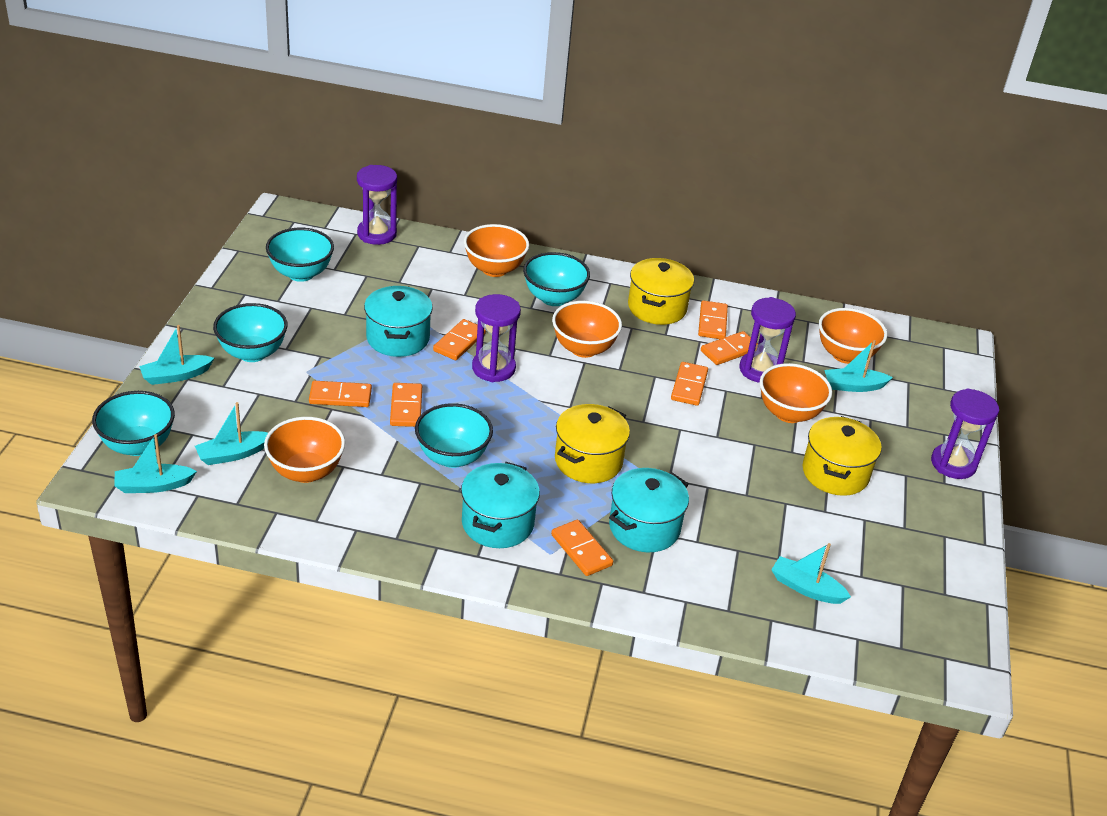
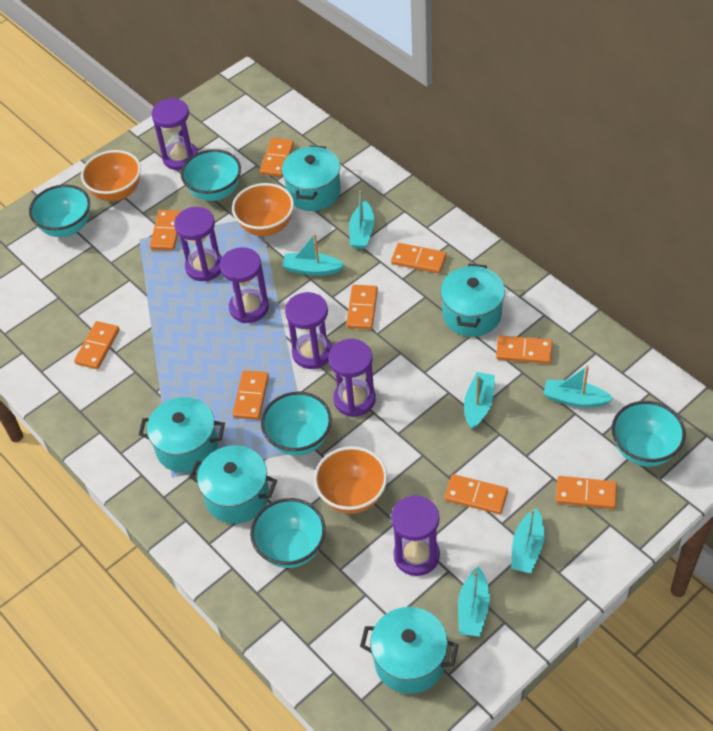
orange bowl: [264,417,345,483] [464,224,529,277] [552,301,622,358] [760,363,832,423] [819,308,887,364] = 5 -> [81,150,141,201] [232,183,294,236] [314,446,387,514] = 3
orange domino: [309,381,372,407] [390,383,422,427] [433,319,486,360] [551,519,613,576] [671,362,708,406] [698,300,728,339] [701,331,758,365] = 7 -> [74,321,120,369] [150,210,181,250] [232,371,269,420] [260,138,294,177] [346,285,378,329] [391,243,446,273] [445,474,508,514] [496,336,553,364] [556,476,617,509] = 9
purple hourglass: [357,165,397,245] [472,294,521,382] [739,297,796,383] [931,388,999,479] = 4 -> [151,98,198,170] [174,207,222,281] [220,247,269,323] [285,292,332,369] [328,339,376,417] [391,495,440,576] = 6
turquoise boat: [115,434,197,493] [139,325,214,385] [195,402,268,465] [771,543,851,604] [824,340,893,392] = 5 -> [282,234,345,276] [349,191,374,249] [458,566,490,637] [464,372,495,430] [511,508,545,573] [544,365,614,407] = 6
turquoise pot: [364,286,433,357] [461,462,540,548] [609,468,689,552] = 3 -> [139,397,225,473] [189,445,277,524] [282,145,341,211] [360,607,458,694] [440,264,505,337] = 5
yellow pot: [555,404,630,483] [628,258,694,325] [802,416,882,496] = 3 -> none = 0

